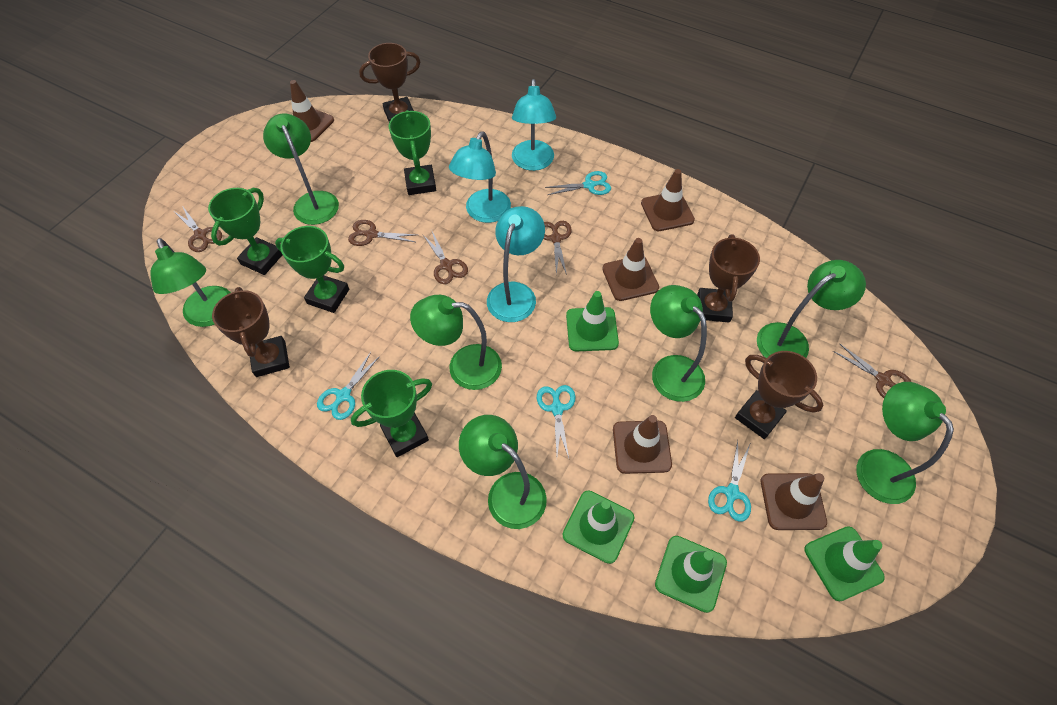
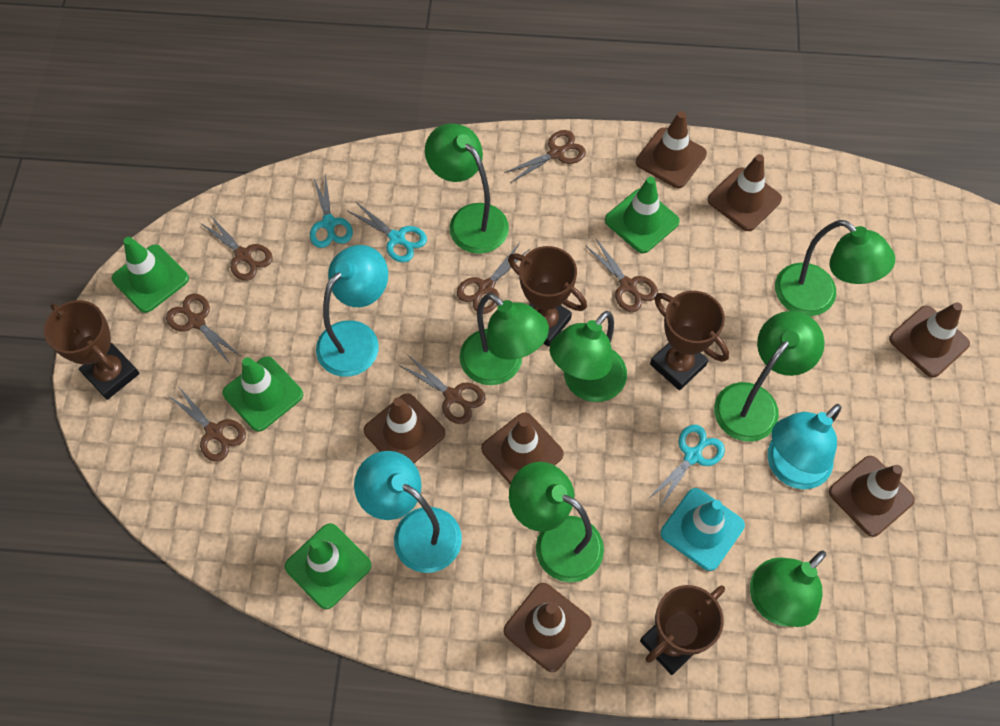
brown scissors: [175,207,222,252] [348,220,416,246] [422,231,468,284] [544,221,572,275] [833,343,911,398] = 5 -> [166,294,242,365] [167,386,246,462] [199,215,273,281] [399,354,486,424] [457,243,530,314] [504,130,586,182] [585,239,658,312] = 7
brown traffic cone: [290,80,334,142] [602,238,659,301] [613,415,672,474] [641,169,695,231] [761,473,827,530] = 5 -> [364,393,445,463] [481,412,564,485] [504,583,592,672] [636,111,707,188] [708,154,782,231] [829,456,915,537] [889,302,970,378] = 7
green trophy: [208,188,283,275] [275,226,349,313] [351,370,432,457] [389,110,436,195] = 4 -> none = 0
turquoise scissors: [317,352,380,420] [537,385,576,458] [545,171,611,195] [708,441,751,522] = 4 -> [310,173,353,248] [348,201,427,263] [648,425,725,507] = 3
turquoise traffic cone: none = 0 -> [660,488,745,571] = 1

